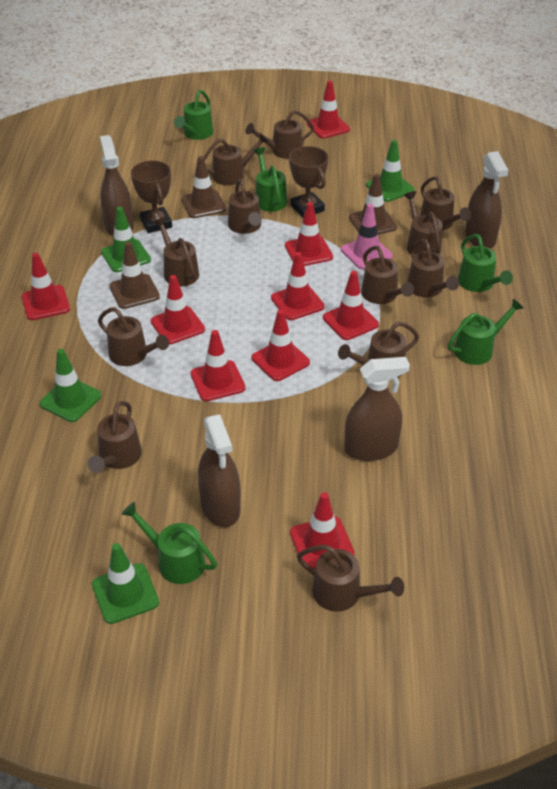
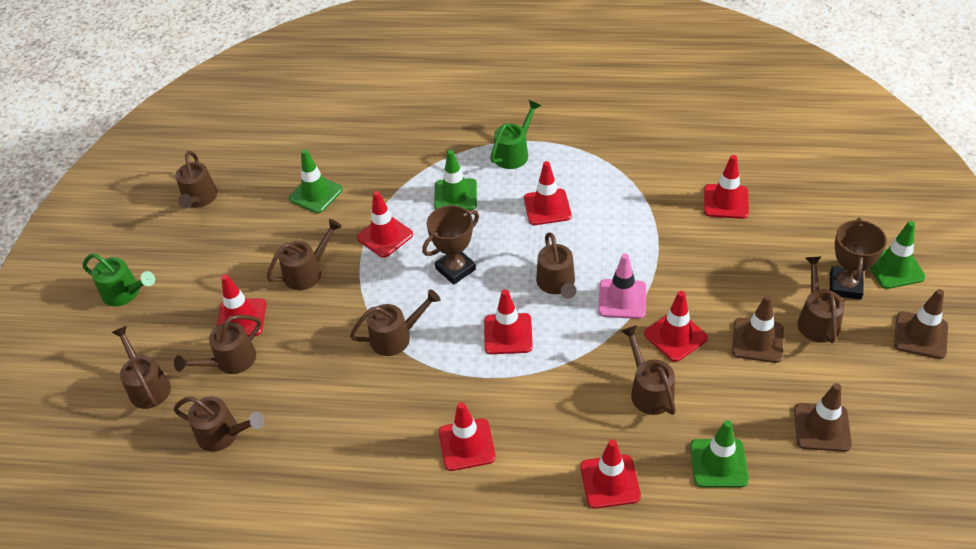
brown spray bottle: [100,135,134,237] [198,415,241,527] [345,357,410,461] [465,151,508,249] = 4 -> none = 0
brown watering can: [88,401,142,473] [98,307,169,366] [153,217,199,287] [204,133,269,185] [228,179,262,234] [245,110,314,159] [297,545,404,612] [338,321,419,378] [361,246,414,304] [404,191,443,255] [407,239,459,297] [420,176,471,231] = 12 -> [112,326,171,409] [173,396,264,452] [174,315,261,374] [176,151,217,208] [267,219,342,290] [350,289,440,356] [536,232,576,299] [621,326,676,415] [797,256,845,343] = 9
green watering can: [121,502,217,584] [174,90,213,140] [253,147,287,212] [448,299,524,365] [458,234,513,292] = 5 -> [83,253,155,306] [490,100,541,169] = 2
red traffic cone: [21,253,70,320] [151,275,205,344] [190,330,246,401] [251,309,310,381] [271,252,325,320] [285,202,333,266] [290,492,355,569] [306,80,350,139] [323,271,379,340] = 9 -> [217,274,266,337] [357,191,413,258] [439,402,496,471] [484,289,533,354] [524,161,572,225] [580,439,641,509] [644,291,708,362] [704,155,749,219] = 8

